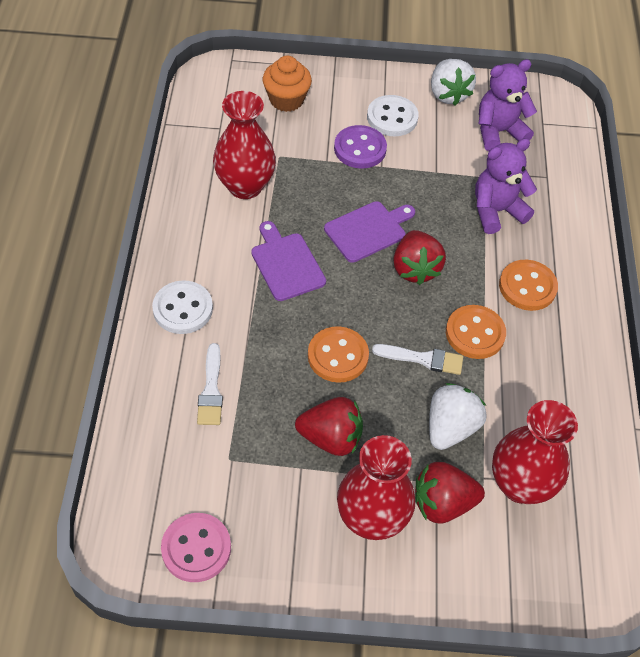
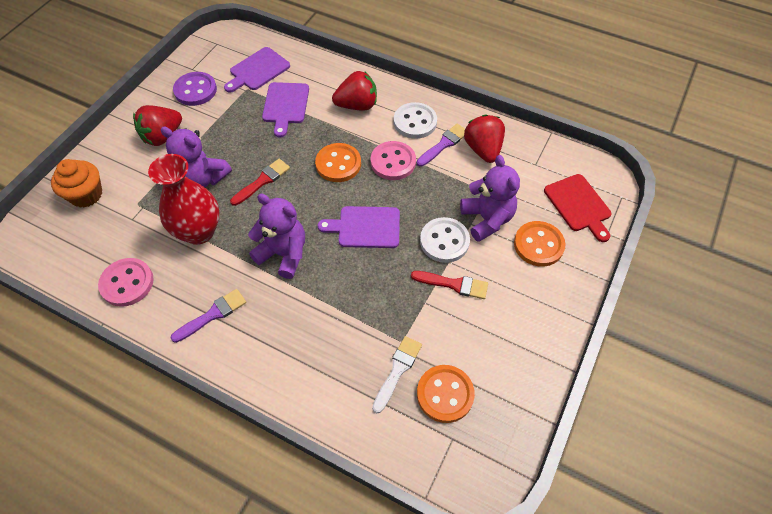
pink button: [161,513,231,582] = 1 -> [98,258,154,307] [371,141,416,180] = 2
purple brush: none = 0 -> [171,289,246,343] [417,124,465,167] = 2
purple cutting board: [251,221,326,301] [324,201,415,263] = 2 -> [224,47,290,93] [262,82,309,138] [318,206,400,248] = 3
purple teddy bear: [475,138,537,234] [478,59,537,151] = 2 -> [161,126,232,187] [248,194,305,279] [460,155,520,242] = 3
red brush: none = 0 -> [230,159,290,206] [411,271,488,299] = 2
red cutting board: none = 0 -> [544,174,611,242] = 1
red vase: [213,91,276,199] [337,435,415,540] [492,400,578,504] = 3 -> [148,154,219,245] = 1
white brush: [197,343,223,425] [372,344,463,375] = 2 -> [372,336,422,413] = 1
white strawberry: [429,383,487,450] [431,59,476,105] = 2 -> none = 0

